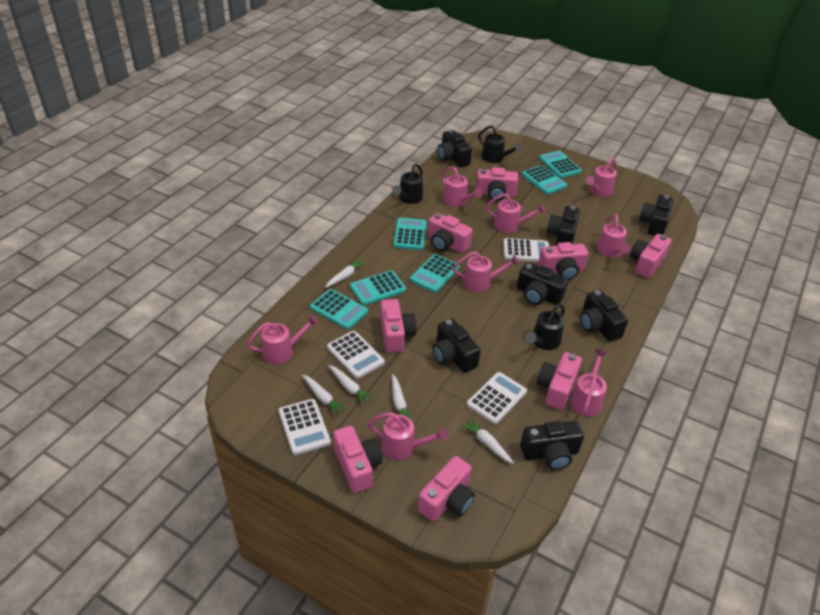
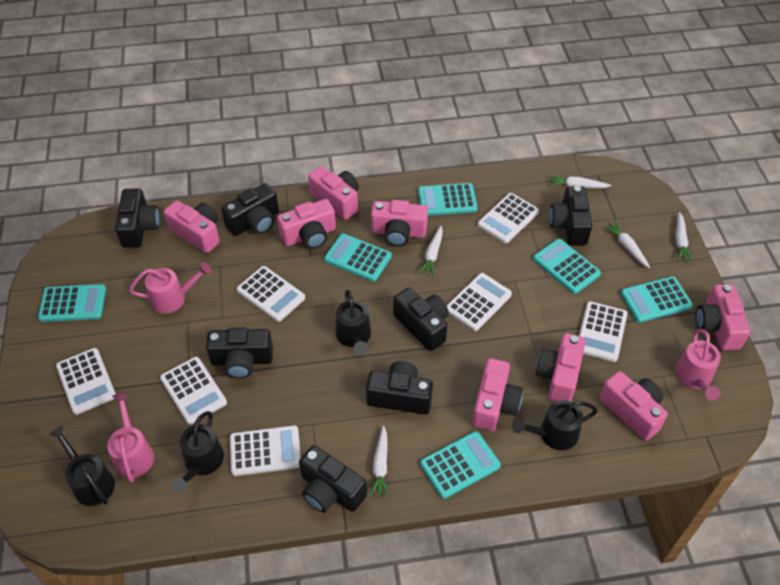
black watering can: [392,164,423,204] [478,126,522,163] [525,304,565,350] = 3 -> [49,425,115,506] [171,411,224,493] [336,290,371,355] [512,400,598,450] = 4
pink watering can: [247,315,319,364] [368,412,448,460] [441,167,483,207] [453,252,519,292] [486,194,546,233] [570,349,607,416] [586,158,617,197] [597,214,631,257] = 8 -> [107,392,154,483] [129,262,212,314] [675,329,721,401] = 3
white calculator: [279,399,331,455] [327,331,385,379] [467,372,527,424] [503,238,549,262] = 4 -> [56,348,116,415] [160,357,227,424] [230,425,301,476] [236,266,305,322] [446,273,512,331] [477,193,539,243] [579,301,628,362] = 7

